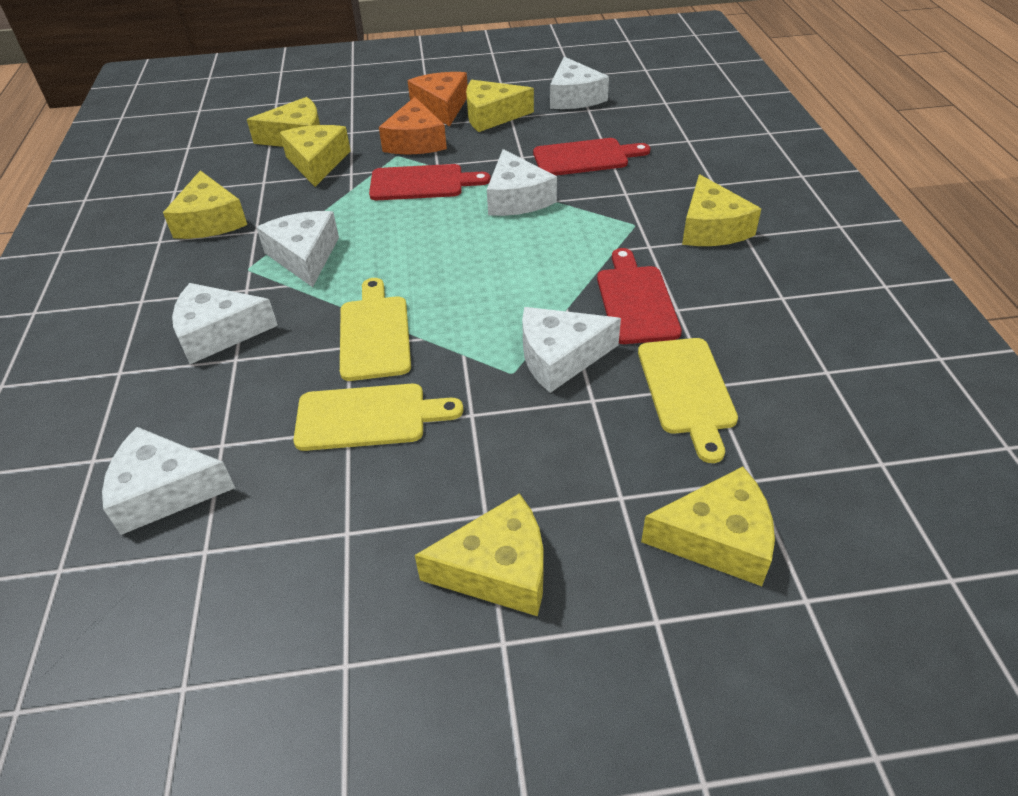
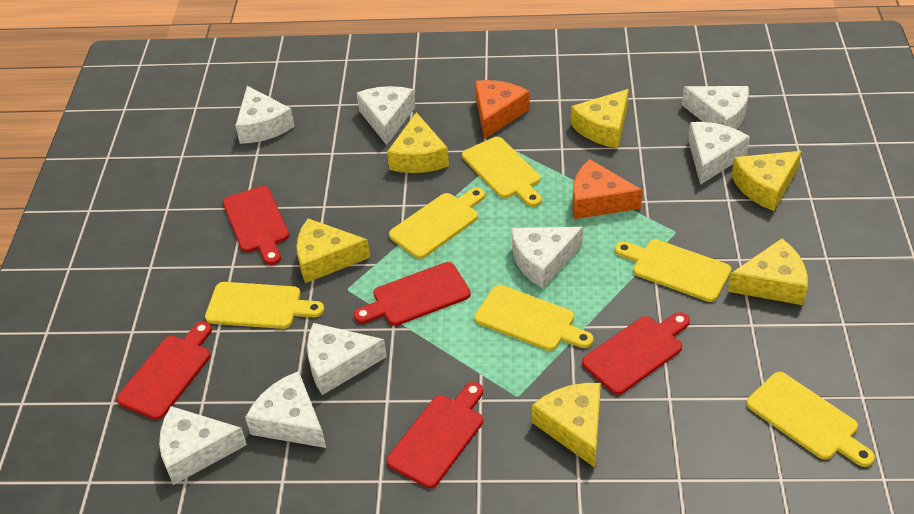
red cutting board: [369,164,491,200] [533,138,651,176] [597,248,682,344] = 3 -> [116,321,212,420] [223,186,289,265] [353,262,471,326] [386,382,483,488] [582,312,690,395] = 5
white cheese: [102,427,235,535] [172,283,278,364] [256,211,339,287] [487,149,557,216] [522,307,621,393] [550,57,609,109] = 6 -> [159,406,247,485] [235,86,295,144] [245,371,326,448] [307,323,387,395] [356,86,415,145] [512,227,583,288] [682,86,749,129] [688,122,750,185] = 8
yellow cheese: [163,170,247,239] [247,97,320,147] [280,125,351,187] [415,493,543,616] [466,80,534,132] [641,466,775,586] [682,174,761,246] = 7 -> [296,218,370,283] [387,112,449,173] [532,383,601,468] [571,89,629,148] [728,238,808,305] [732,151,802,211] = 6
yellow cutting board: [293,384,463,451] [340,278,411,381] [638,338,738,463] = 3 -> [205,282,324,329] [389,188,485,259] [462,137,542,207] [474,285,594,351] [615,239,731,302] [746,372,875,467] = 6

